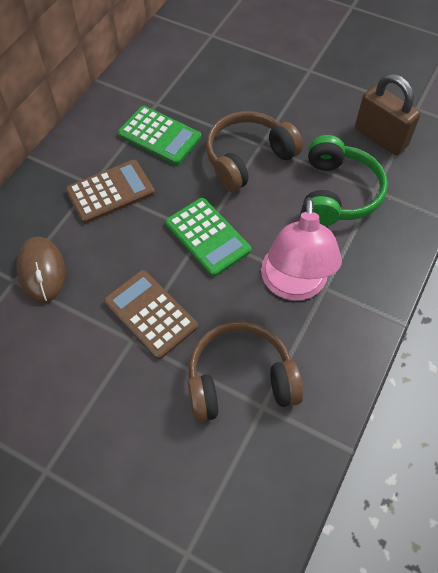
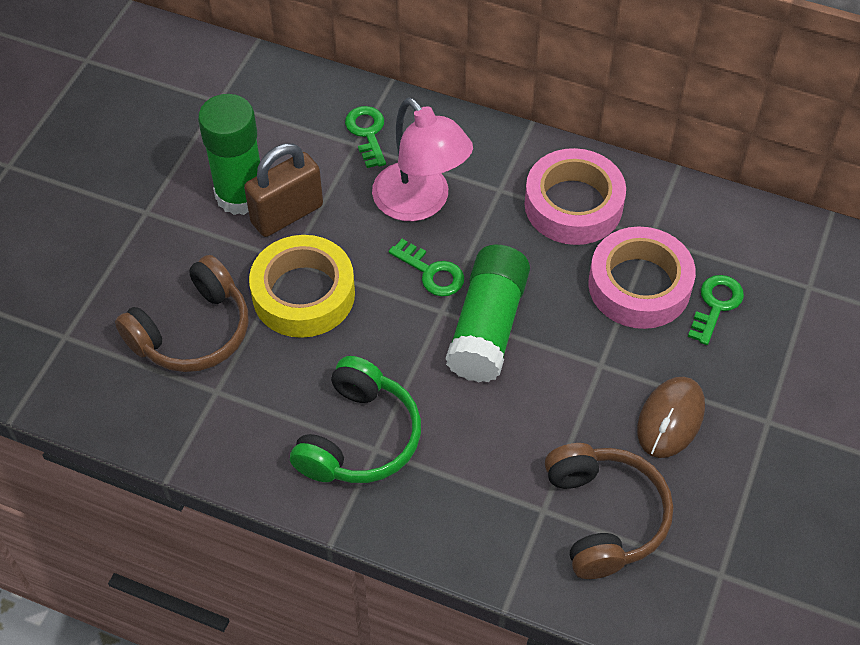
brown calculator: [66,160,155,223] [104,270,198,359] = 2 -> none = 0
green calculator: [118,106,201,165] [165,198,251,277] = 2 -> none = 0
green glue stick: none = 0 -> [198,94,260,215] [445,245,530,382] = 2
green key: none = 0 -> [345,106,386,168] [388,239,464,297] [688,275,744,345] = 3
pink tape: none = 0 -> [524,148,626,245] [588,226,696,329] = 2
yellow tape: none = 0 -> [249,235,355,338] = 1

